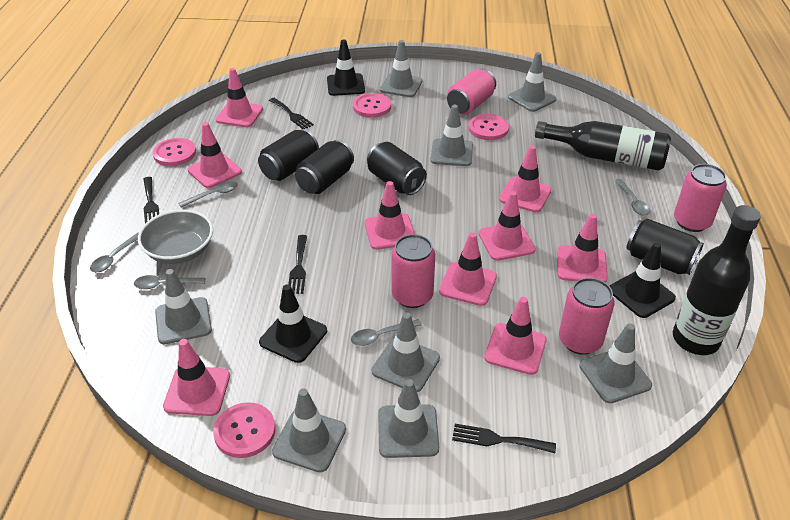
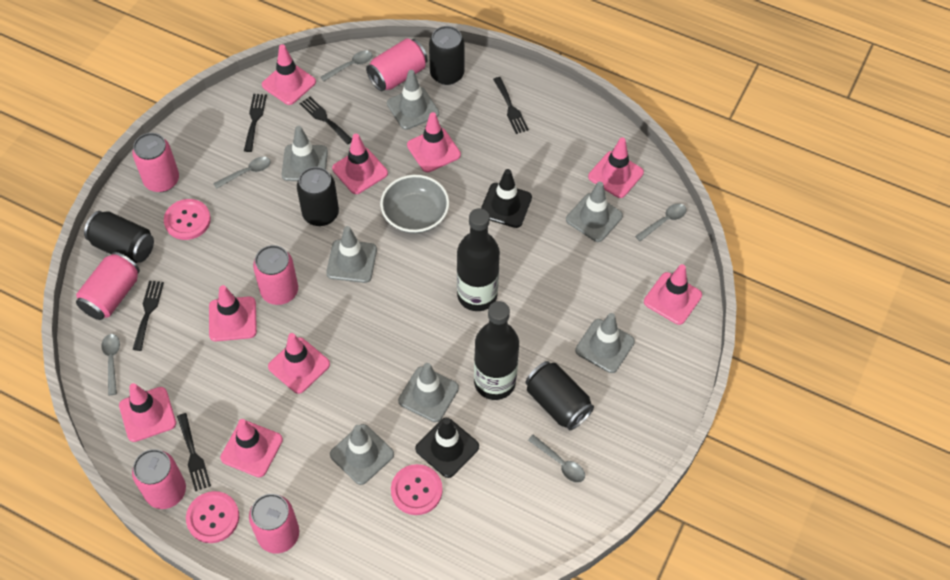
black fork: [144,177,159,223] [269,98,314,129] [288,235,307,294] [452,424,556,453] = 4 -> [132,281,164,351] [177,413,211,491] [244,94,267,152] [300,97,352,145] [493,77,529,134] = 5
black traffic cone: [259,285,327,363] [327,39,365,96] [610,242,676,318] = 3 -> [415,418,479,478] [481,169,532,228] = 2
grey traffic cone: [155,269,212,344] [272,388,346,472] [372,312,440,392] [378,379,439,458] [380,40,423,97] [430,105,473,166] [508,52,557,112] [579,323,652,403] = 8 -> [282,126,328,181] [326,226,377,283] [330,424,394,485] [387,70,439,130] [398,363,459,422] [566,181,623,242] [575,313,635,373] = 7
pink button: [153,138,196,166] [213,402,275,458] [353,93,391,118] [468,114,509,140] = 4 -> [164,199,211,240] [186,491,239,543] [391,464,443,515] = 3
pink can: [391,234,435,308] [447,68,496,115] [559,278,615,355] [674,164,727,232] = 4 -> [76,252,140,320] [132,133,179,192] [132,449,186,509] [249,494,299,554] [253,245,298,305] [366,38,428,91] = 6

